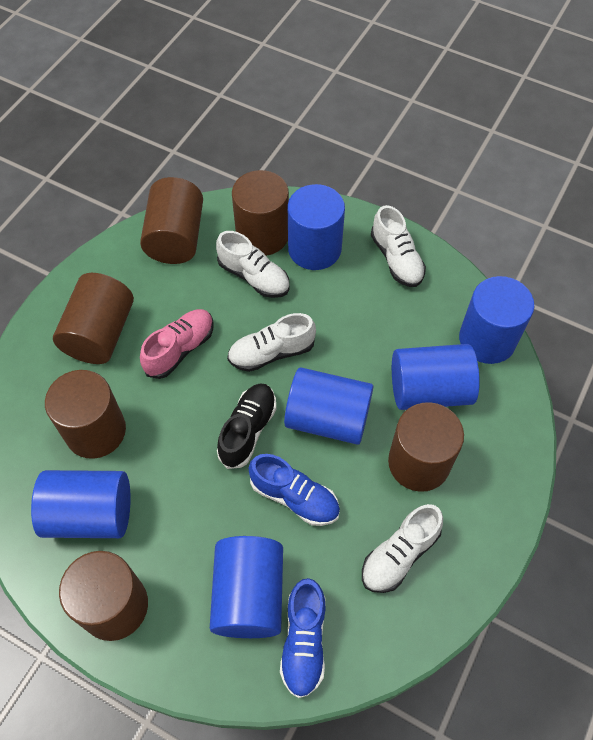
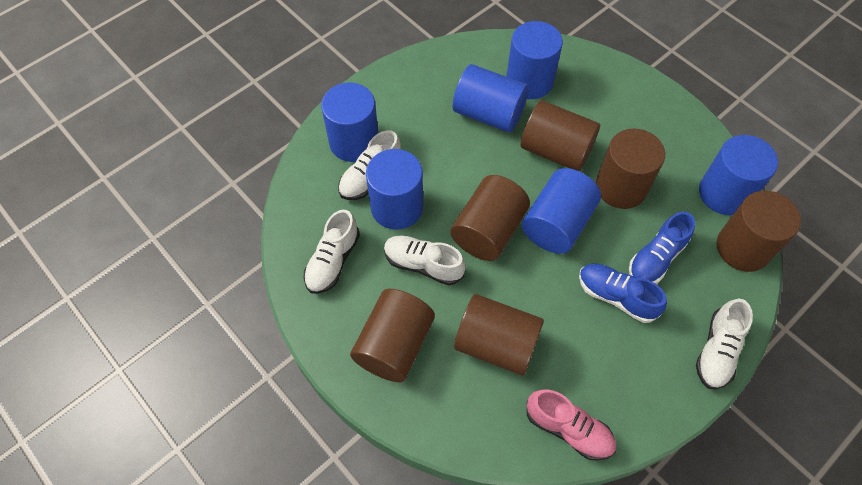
black shoe: [217,383,276,469] = 1 -> none = 0

